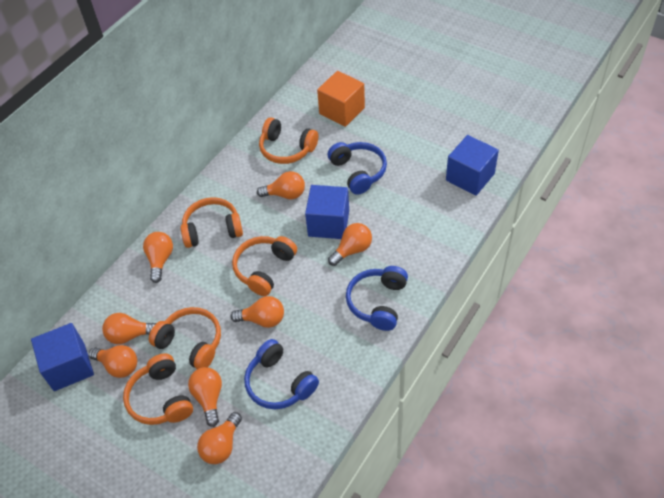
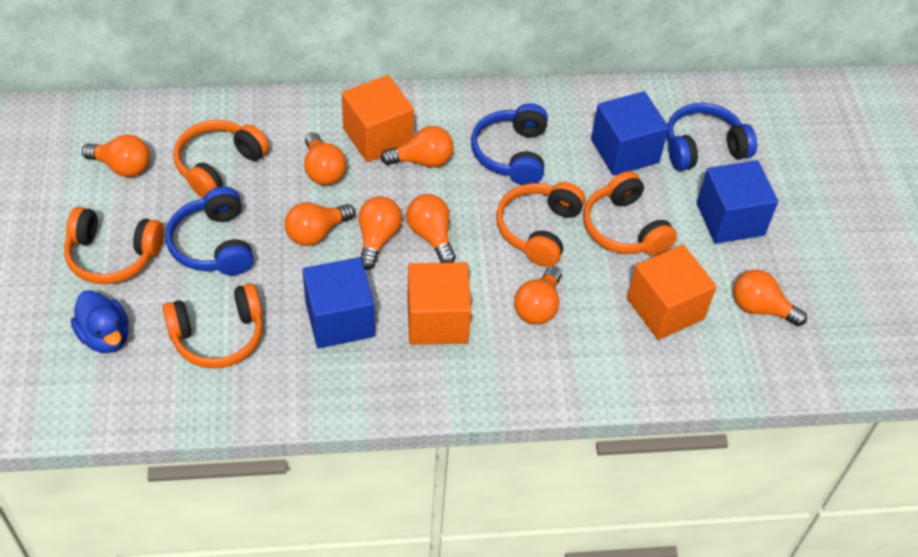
blue duck: none = 0 -> [71,290,128,353] = 1
orange cube: [317,71,365,127] = 1 -> [342,75,414,163] [407,262,471,345] [627,245,717,340] = 3

